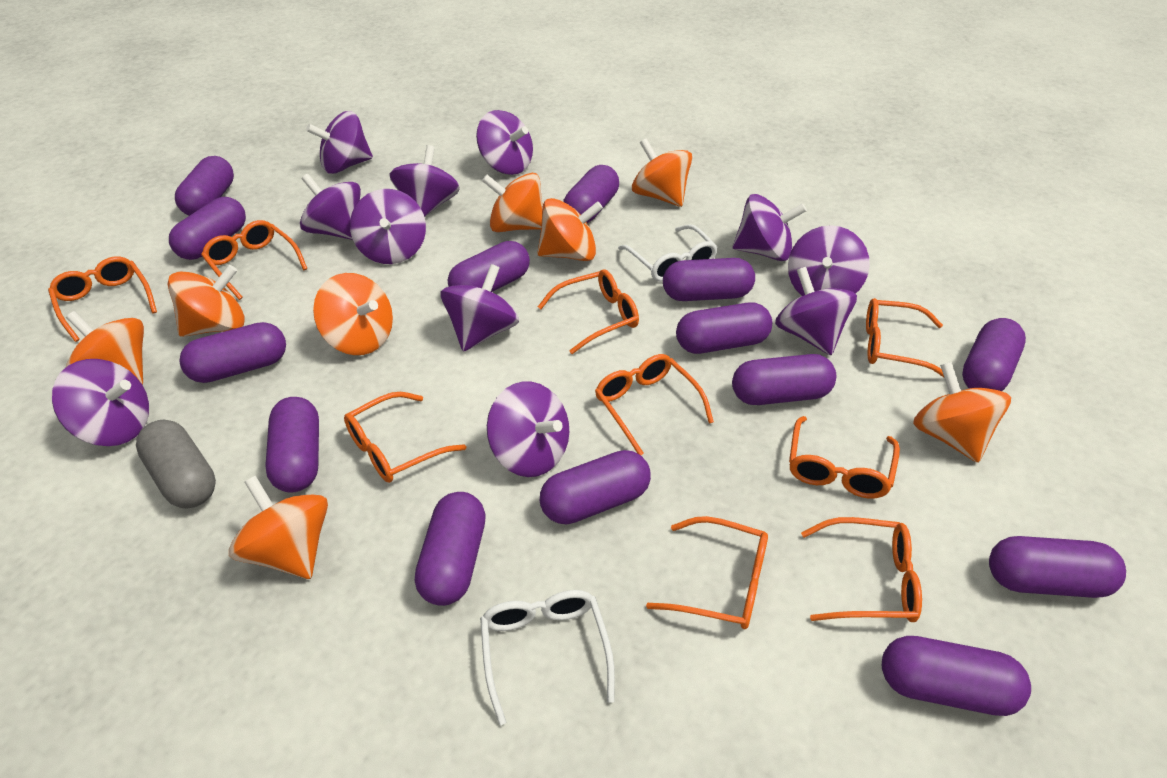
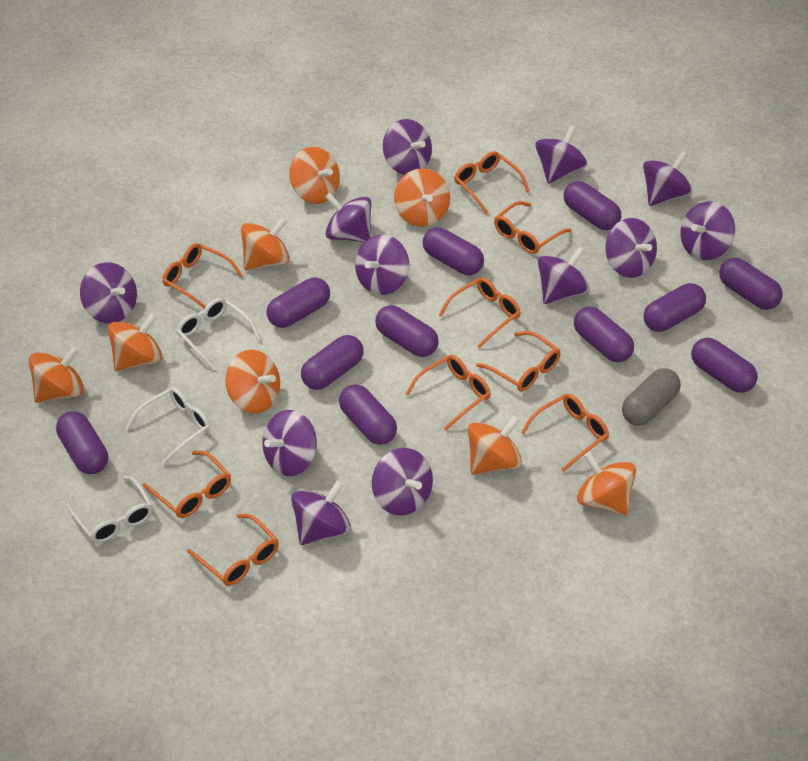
purple capsule: [169,197,246,260] [175,156,234,216] [179,322,286,383] [265,397,319,493] [415,492,486,606] [448,241,530,292] [540,450,651,524] [563,165,619,223] [663,258,755,301] [676,302,772,354] [732,354,836,405] [882,636,1031,716] [962,318,1026,391] [989,536,1126,598] = 14 -> [56,411,108,474] [267,278,330,328] [301,335,363,390] [339,384,397,445] [375,305,439,357] [423,227,484,275] [564,181,621,230] [574,307,634,362] [644,283,706,332] [691,338,758,393] [719,258,783,310] = 11
purple spinning top: [52,359,149,446] [300,174,361,240] [306,111,373,174] [350,189,426,264] [390,145,460,217] [441,264,519,352] [476,110,533,175] [487,382,569,477] [733,194,807,261] [775,267,857,355] [788,225,870,296] = 11 -> [80,262,137,323] [262,410,317,476] [291,480,351,545] [325,193,371,242] [355,235,409,295] [372,448,433,515] [383,119,432,175] [535,125,587,184] [538,247,589,304] [605,218,657,278] [643,151,692,206] [680,201,735,260] = 12
white glasses: [480,590,615,725] [618,224,718,282] = 2 -> [66,476,153,543] [126,387,210,465] [176,298,261,370] = 3

